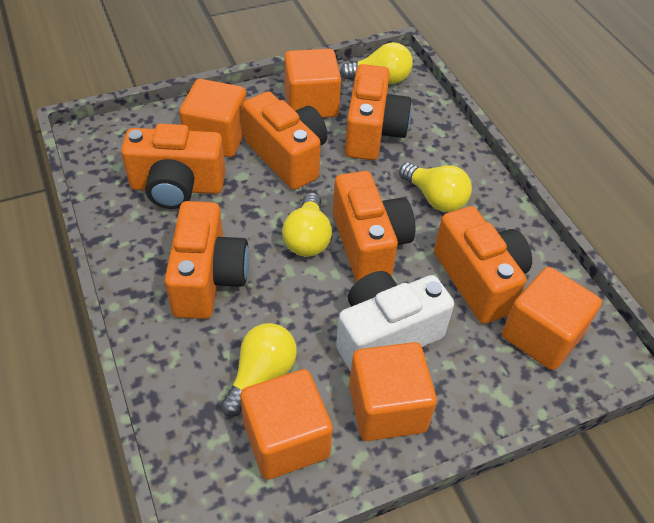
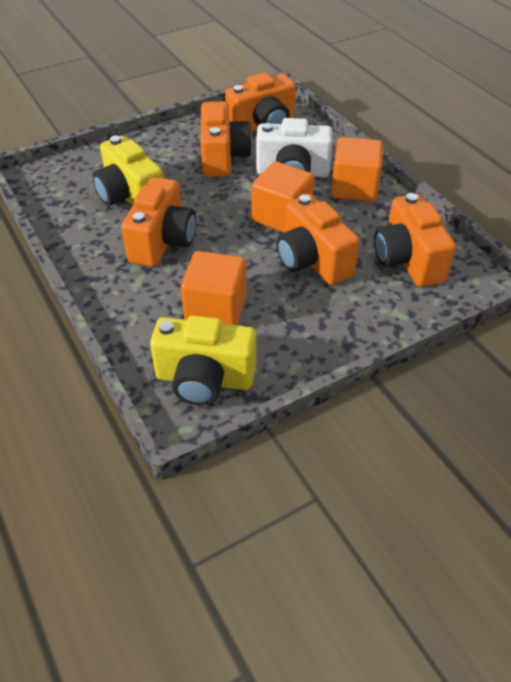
orange camera: [121,124,225,209] [165,201,249,319] [242,91,327,190] [333,171,415,282] [345,64,412,160] [434,206,532,324] = 6 -> [121,177,196,267] [200,101,252,177] [225,72,296,132] [276,194,360,285] [374,193,456,287] = 5
orange cube: [179,79,247,157] [240,369,333,480] [284,48,341,118] [349,342,437,441] [502,267,602,370] = 5 -> [181,251,247,325] [251,161,314,233] [331,137,383,202] = 3
yellow camera: none = 0 -> [92,136,163,206] [150,315,256,406] = 2
yellow light bulb: [220,323,297,417] [282,192,332,257] [340,42,413,84] [399,163,472,212] = 4 -> none = 0

